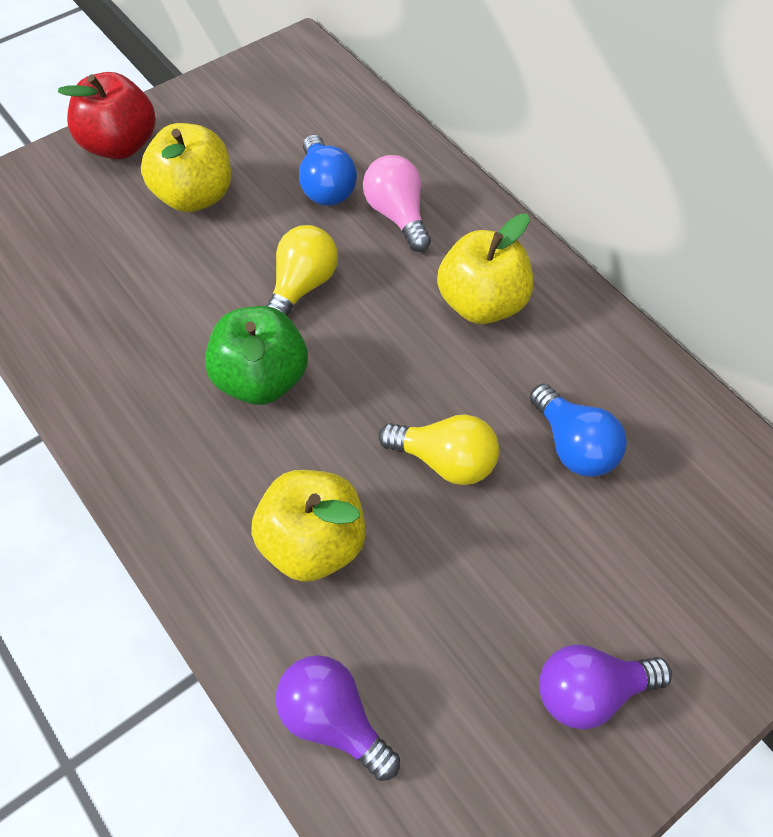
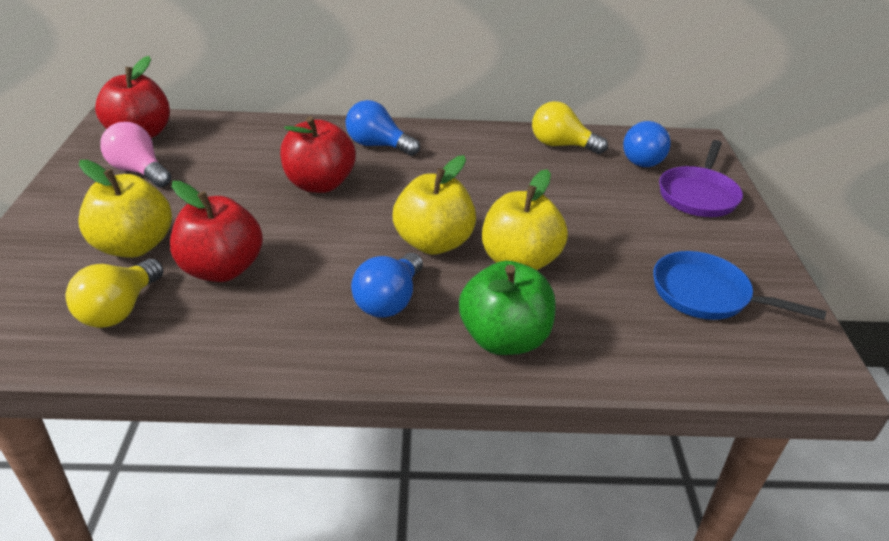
blue light bulb: [299,135,357,206] [530,384,627,477] = 2 -> [346,100,420,156] [351,253,423,318] [623,121,671,167] = 3
blue pan: none = 0 -> [653,251,826,320] = 1
purple light bulb: [275,655,400,781] [539,645,672,730] = 2 -> none = 0
purple pan: none = 0 -> [659,140,743,217] = 1
red apple: [58,72,156,159] = 1 -> [95,56,170,138] [170,181,263,282] [280,116,356,193] = 3

